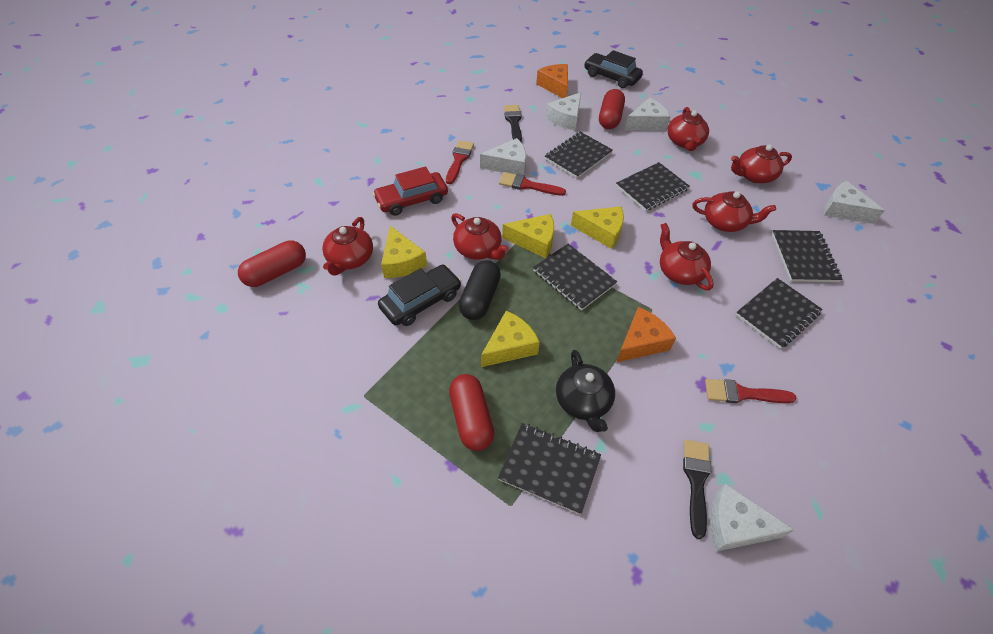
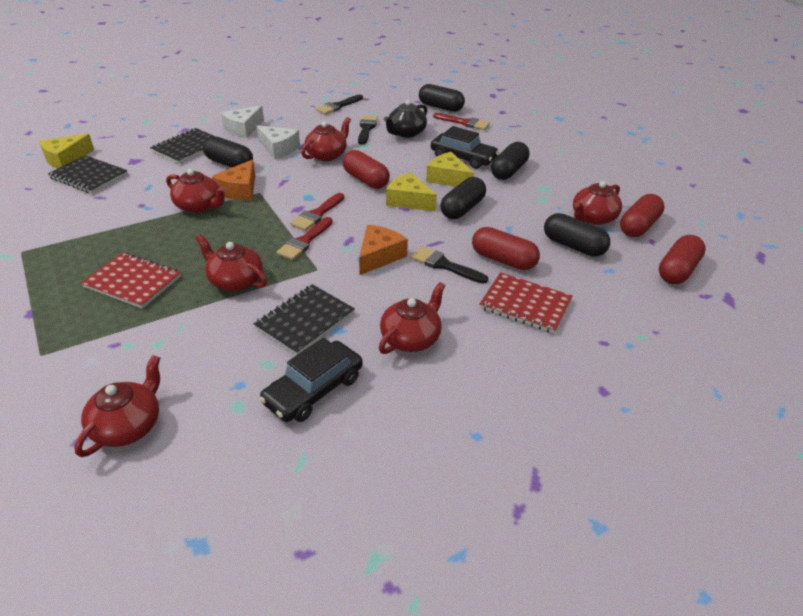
black brush: [504,105,522,142] [683,440,711,539] = 2 -> [316,95,363,115] [358,115,378,145] [411,246,488,284] = 3
black capsule: [459,260,501,320] = 1 -> [203,136,253,168] [419,84,465,112] [440,177,486,219] [491,142,529,180] [544,213,610,257] = 5
black notebook: [498,423,601,515] [533,244,617,311] [545,132,613,178] [616,162,690,211] [736,278,823,349] [772,230,843,282] = 6 -> [48,155,128,194] [150,128,216,164] [253,284,355,355] = 3
red capsule: [238,240,306,287] [449,374,494,451] [599,89,625,129] = 3 -> [342,150,390,189] [472,227,540,270] [620,194,665,237] [659,235,706,284] = 4
red car: [373,166,448,216] = 1 -> none = 0
red notebook: none = 0 -> [81,252,181,309] [479,272,573,333] = 2
white cheese: [480,138,526,175] [545,92,581,130] [625,98,670,131] [710,484,794,552] [824,181,885,224] = 5 -> [221,106,264,138] [256,125,300,159] = 2
yellow cheese: [381,226,427,278] [481,311,540,367] [502,214,554,258] [571,206,624,249] = 4 -> [39,134,94,169] [386,172,437,211] [426,152,474,187] = 3

